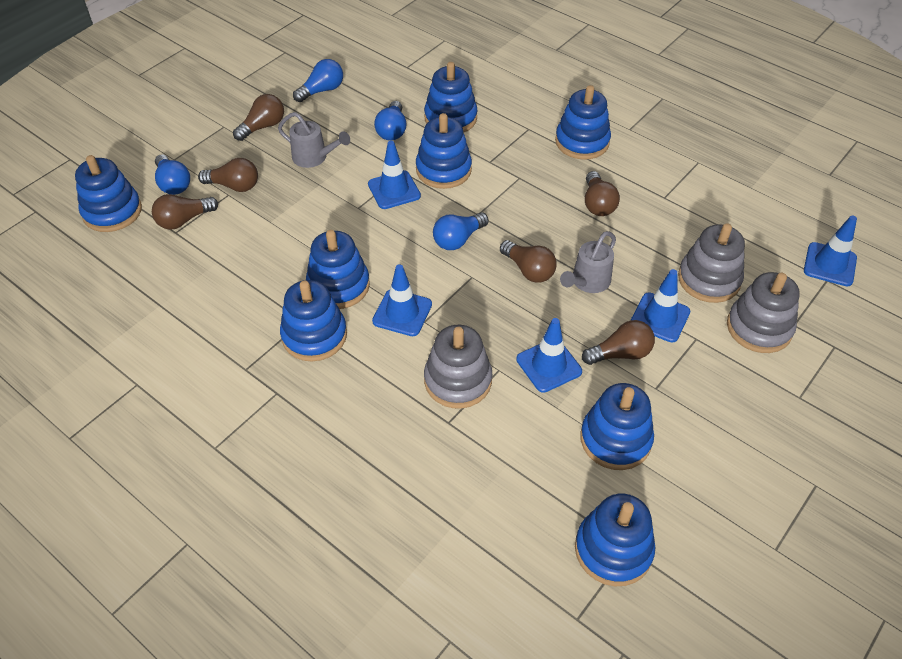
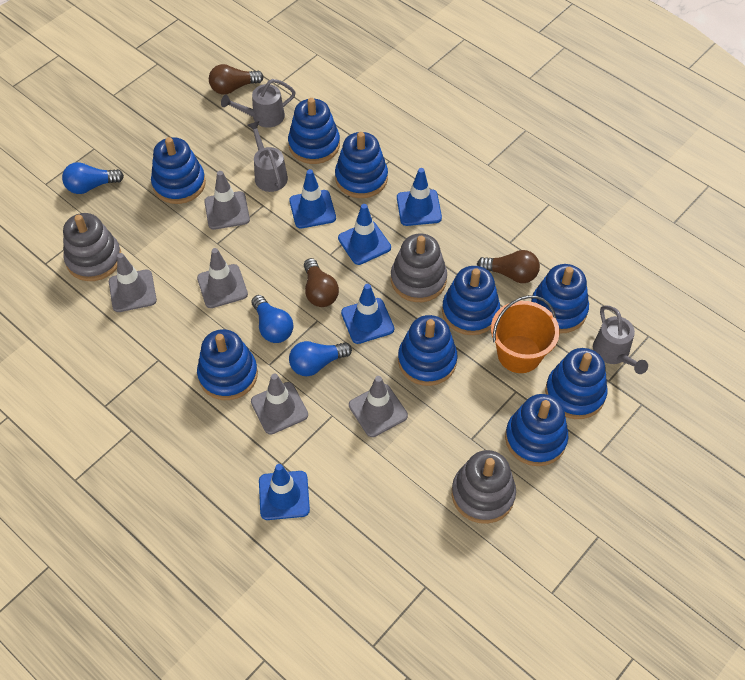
blue light bulb: [155,154,190,195] [293,59,343,102] [374,101,407,141] [433,212,489,250] = 4 -> [62,162,124,194] [252,295,293,343] [289,341,352,376] = 3
blue stacking toy: [75,155,142,232] [280,280,347,361] [306,230,370,309] [416,113,472,189] [424,62,477,133] [555,85,611,160] [575,494,655,586] [580,383,654,470] = 8 -> [151,137,206,204] [197,329,258,400] [288,98,340,164] [335,132,388,198] [398,315,458,386] [442,266,500,335] [505,394,568,466] [531,264,589,333] [545,348,607,419] = 9
brown light bulb: [152,194,218,230] [198,158,258,192] [233,94,284,141] [500,240,557,283] [582,320,655,365] [585,171,620,216] = 6 -> [209,64,264,95] [304,258,339,307] [477,250,540,283] = 3
grey traffic cone: none = 0 -> [109,253,157,312] [197,248,248,308] [204,171,250,230] [251,373,308,435] [349,376,408,437] = 5
grey watering can: [278,112,350,168] [560,231,616,293] = 2 -> [221,79,296,128] [247,121,288,192] [593,305,648,374] = 3
orange bucket: none = 0 -> [491,295,560,373] = 1

